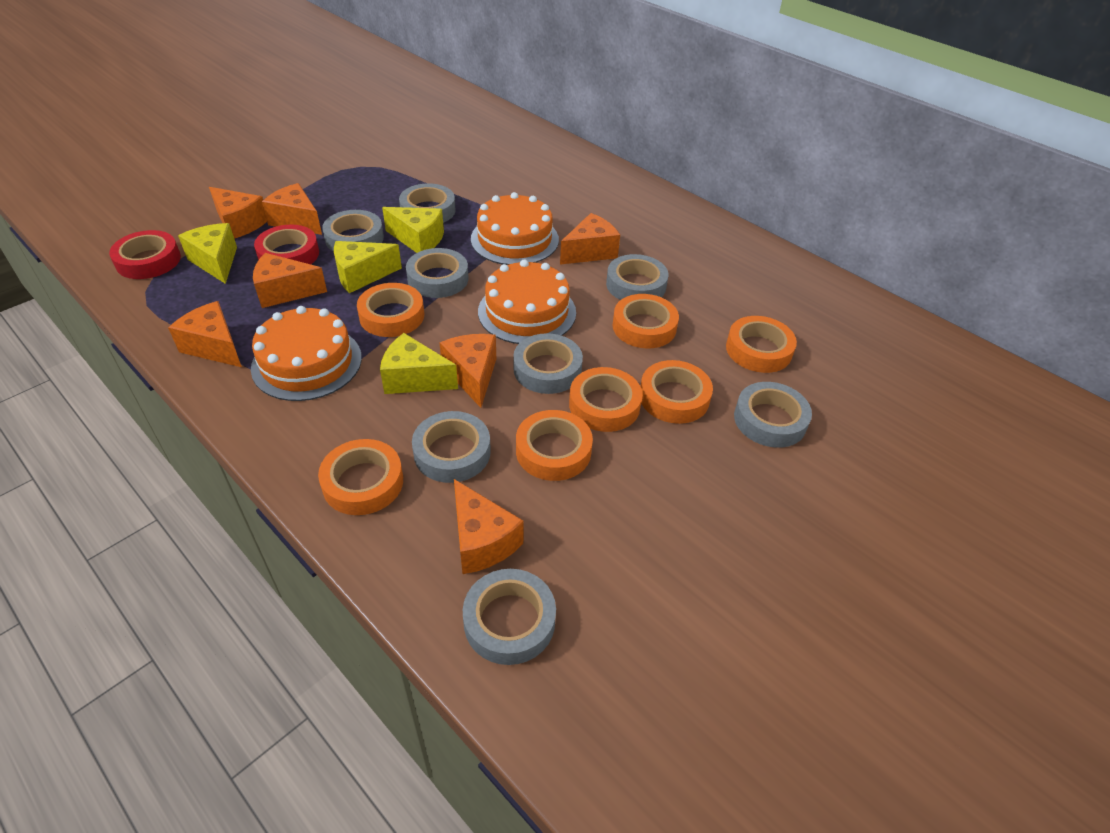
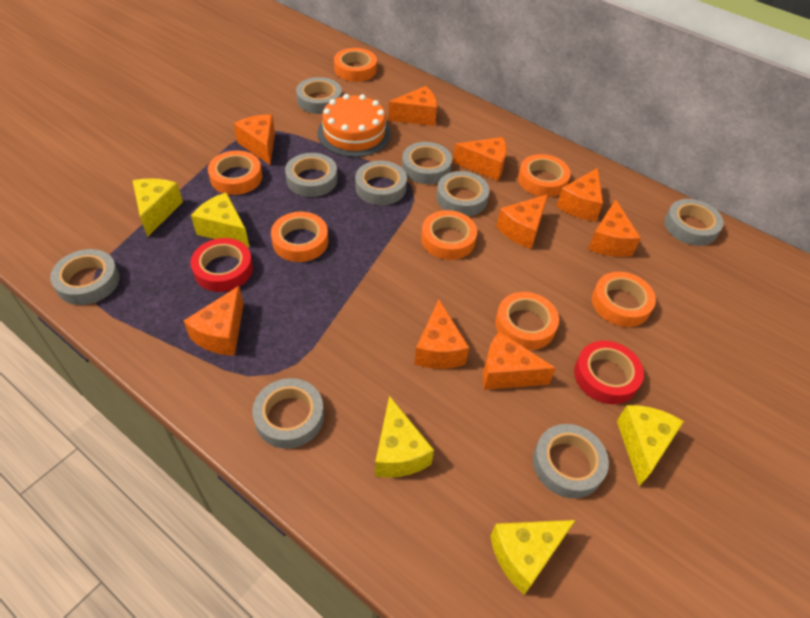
grey tape: [322,210,384,252] [399,183,455,223] [406,248,469,298] [412,411,491,483] [463,569,556,665] [513,333,583,394] [606,254,668,300] [734,382,812,448] = 8 -> [50,249,120,305] [252,378,324,449] [285,153,338,197] [296,77,342,114] [355,161,407,205] [402,142,452,184] [436,171,490,216] [533,424,609,498] [664,199,724,246] = 9
orange cake: [251,306,362,401] [471,192,559,265] [478,260,576,344] = 3 -> [317,94,391,157] = 1
orange cheese: [168,301,242,367] [209,187,267,239] [253,253,327,308] [262,183,322,235] [439,334,496,408] [454,479,524,574] [560,213,620,265] = 7 -> [184,286,244,356] [234,114,275,165] [388,86,437,126] [414,300,469,369] [453,137,507,181] [483,331,556,390] [496,194,548,249] [556,168,603,221] [588,199,641,257] = 9
yellow cheese: [178,223,237,284] [334,241,402,293] [380,333,458,394] [382,207,444,253] = 4 -> [132,178,183,237] [191,193,250,248] [375,396,434,478] [490,520,576,595] [617,405,684,487] = 5

